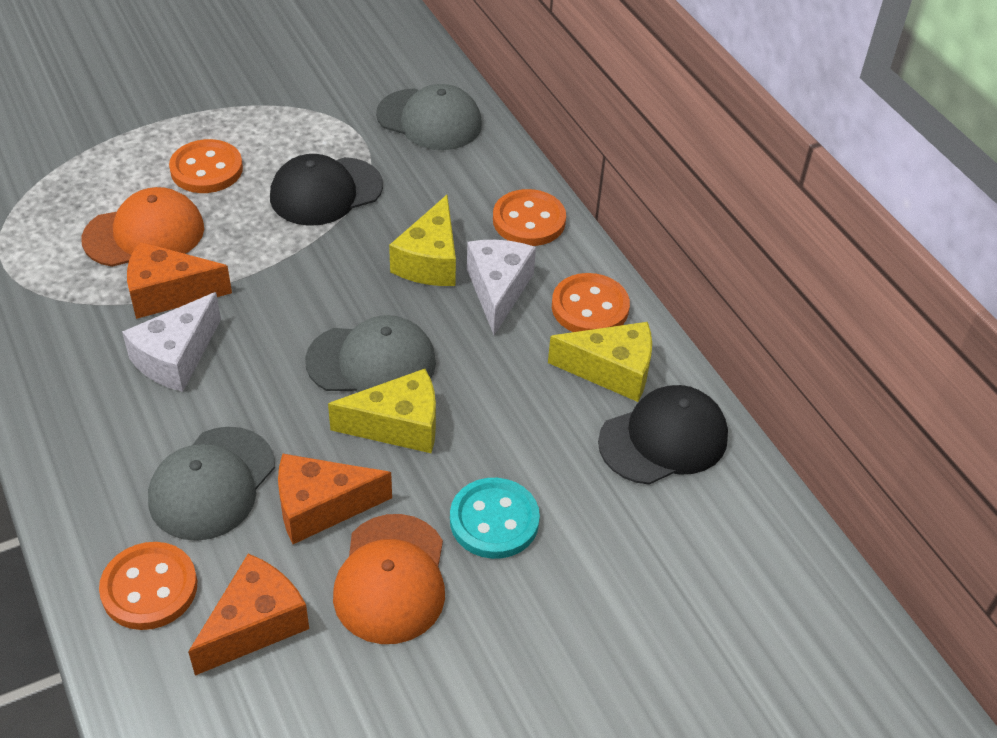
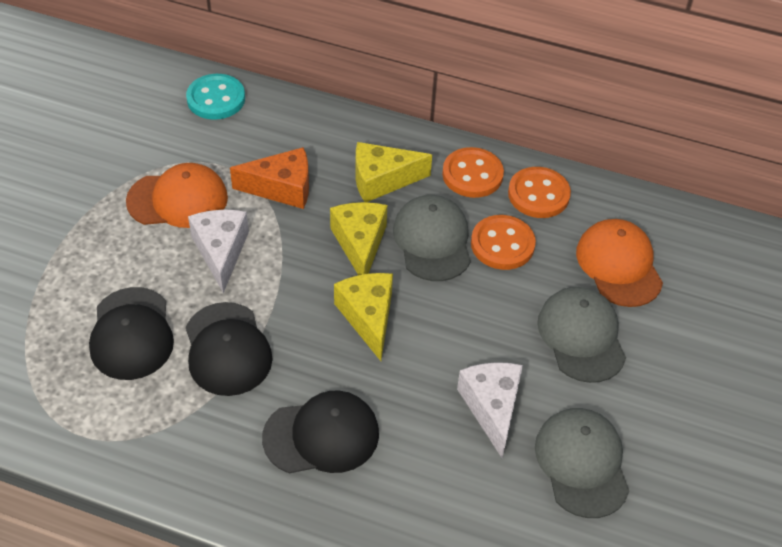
black cap: [270,154,383,226] [598,385,728,485] = 2 -> [89,287,174,380] [186,302,272,396] [262,391,379,473] = 3
orange button: [99,542,197,630] [169,139,243,193] [493,189,566,246] [552,273,630,332] = 4 -> [442,147,504,198] [471,215,536,270] [508,167,571,218] = 3
orange cheese: [127,242,232,319] [188,554,309,676] [278,454,392,544] = 3 -> [230,147,309,209] = 1

